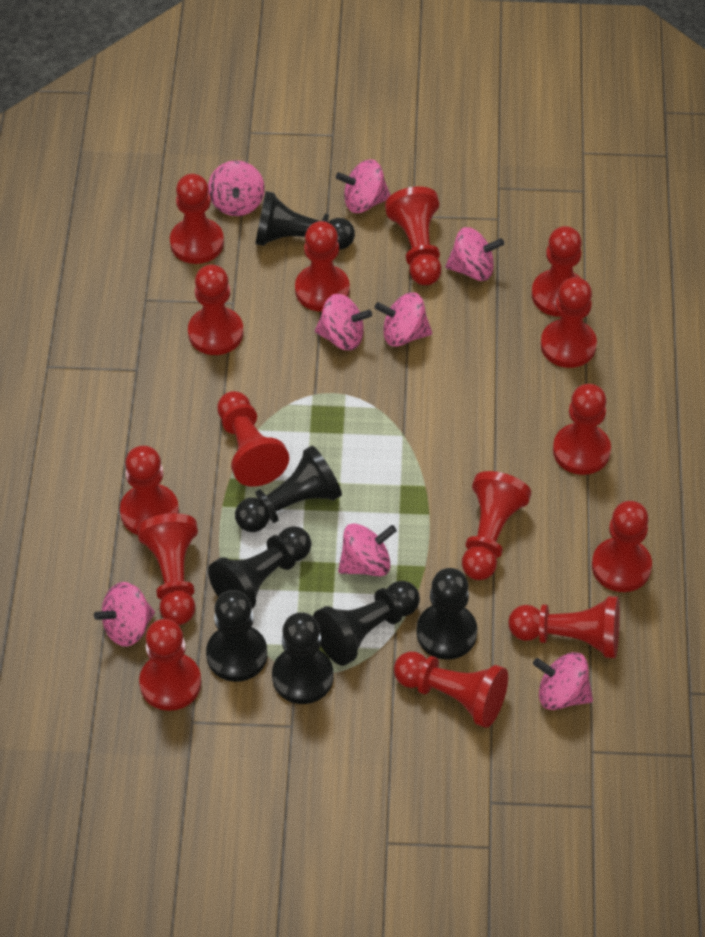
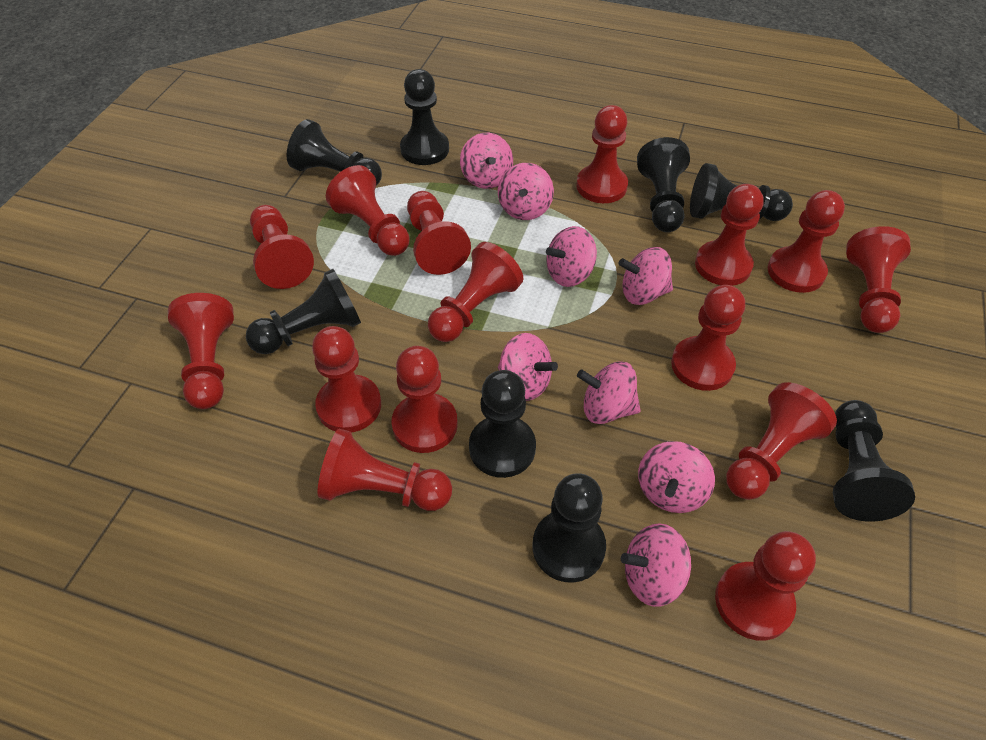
black pawn: [206,590,267,682] [208,526,312,609] [235,446,342,532] [255,191,355,249] [272,612,333,704] [313,581,420,666] [416,568,478,660] = 7 -> [246,269,361,354] [287,119,382,185] [400,69,449,165] [469,370,536,478] [533,473,606,583] [637,137,690,232] [690,163,793,221] [833,400,915,522] = 8

